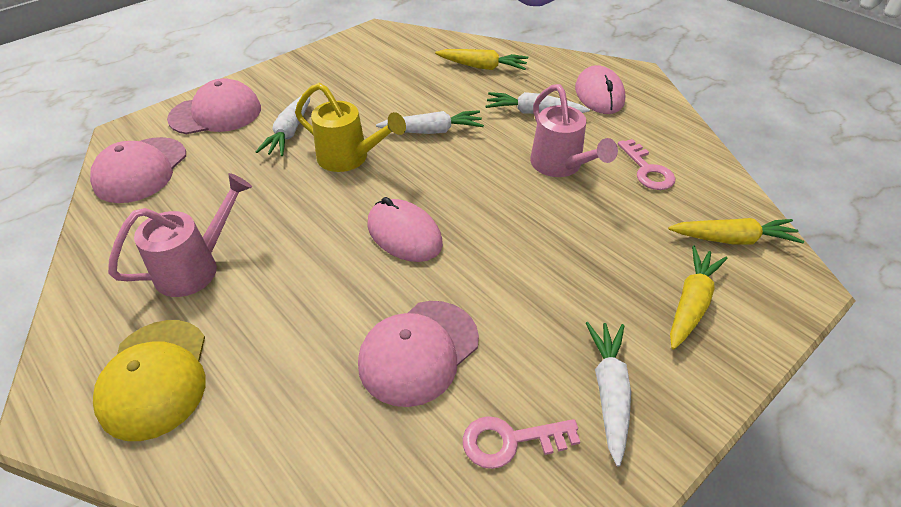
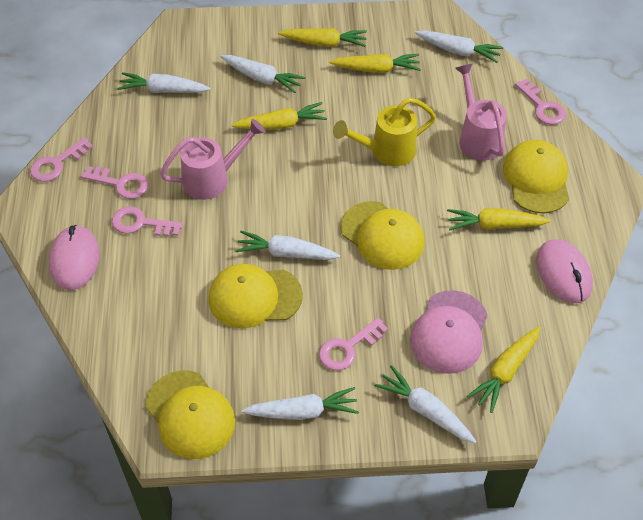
pink cap: [90,137,186,203] [167,78,261,134] [358,301,479,407] = 3 -> [410,290,488,374] = 1
pink key: [463,416,580,469] [618,139,675,190] = 2 -> [30,137,93,182] [81,166,148,199] [112,206,183,236] [319,318,388,370] [515,79,566,125] = 5
white carrot: [255,96,310,156] [376,110,484,134] [486,92,590,114] [586,322,631,467] = 4 -> [117,72,211,93] [220,55,305,93] [235,231,340,260] [242,387,359,420] [374,365,476,443] [415,30,503,63] = 6
yellow cap: [93,320,206,441] = 1 -> [146,370,235,459] [208,264,303,328] [341,201,425,270] [503,140,569,213] = 4
yellow carrot: [435,49,528,70] [668,218,804,244] [670,245,728,350] = 3 -> [231,102,327,130] [278,28,367,47] [329,54,421,73] [447,208,551,231] [467,327,541,413] = 5

